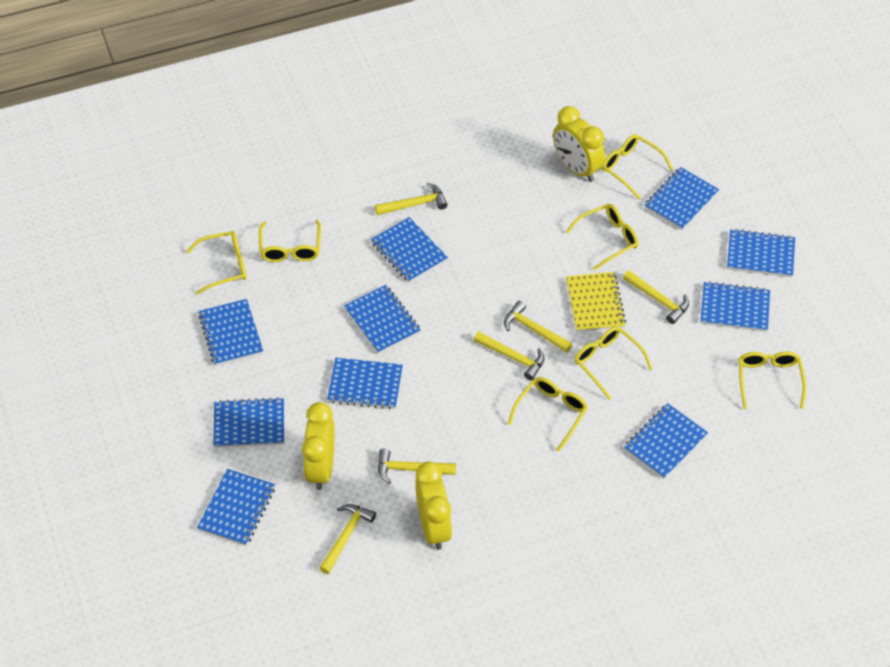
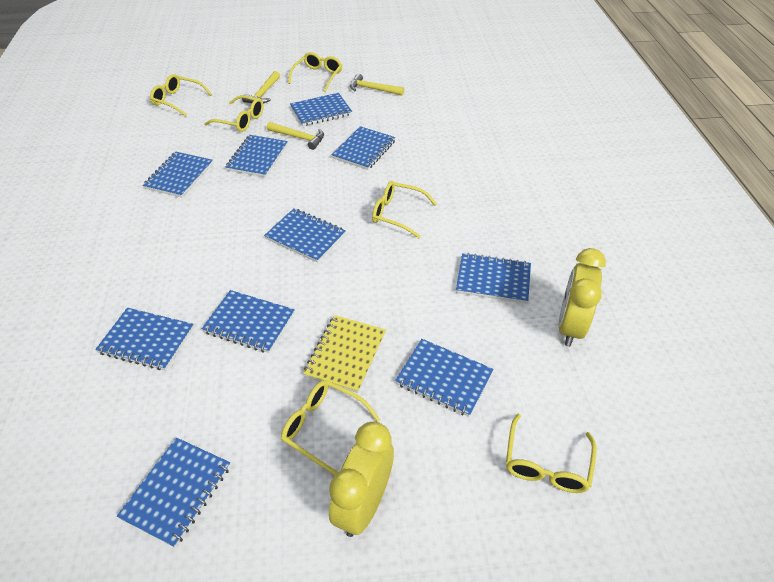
yellow clock: [302,402,335,490] [415,462,452,550] [553,106,605,182] = 3 -> [329,422,394,537] [558,248,606,347] = 2
yellow glasses: [185,231,247,294] [259,220,321,262] [508,377,588,452] [566,204,638,270] [574,326,653,400] [602,134,673,199] [738,351,806,409] = 7 -> [150,74,212,116] [205,95,264,132] [281,380,380,475] [288,52,342,92] [372,181,437,238] [506,414,597,493] = 6
yellow hammer: [319,504,376,574] [375,183,447,215] [378,448,456,484] [474,331,544,380] [504,301,572,353] [623,270,689,324] = 6 -> [242,71,280,104] [267,122,324,150] [350,74,404,96] = 3

